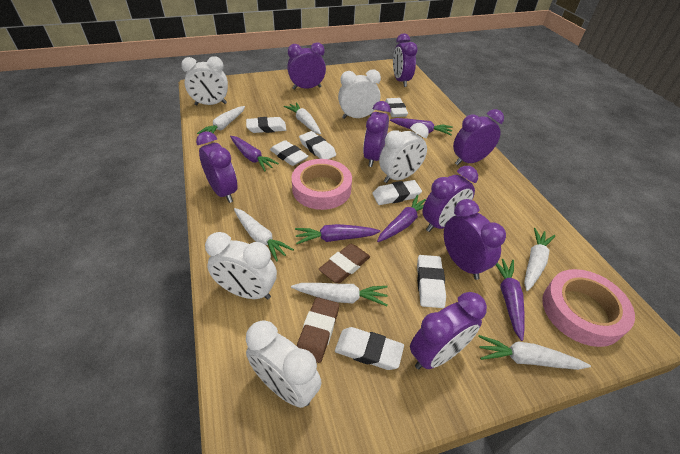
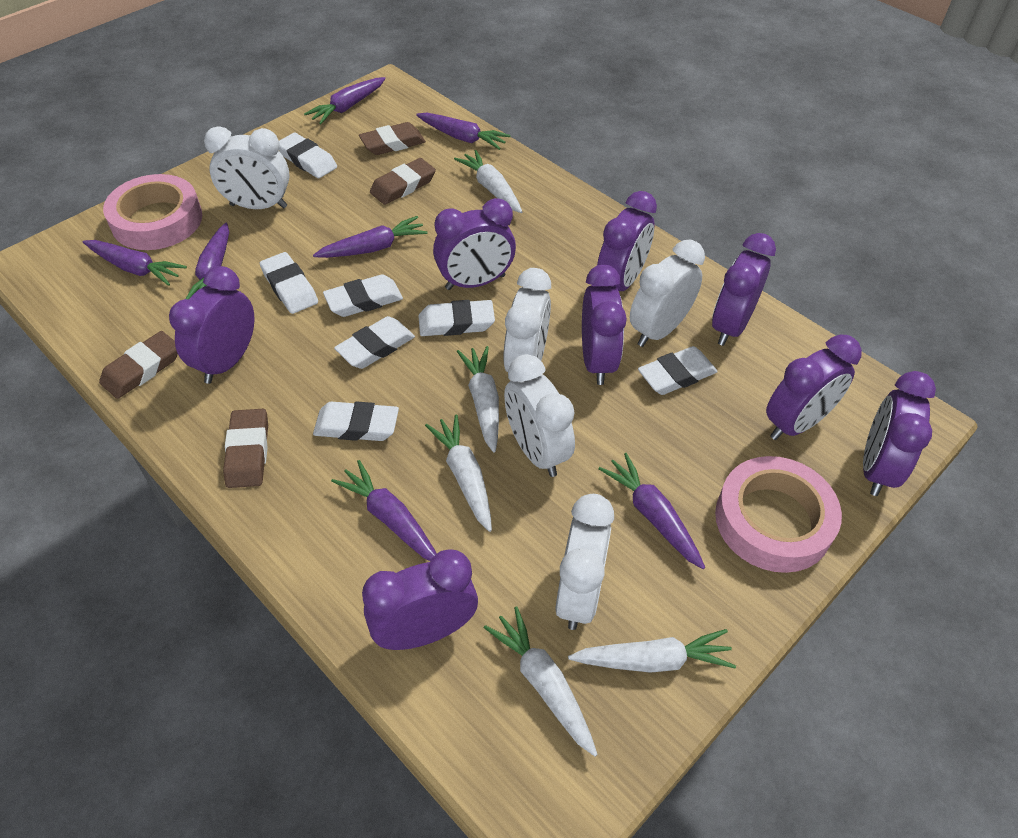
brown eraser: [297,297,339,363] [319,244,370,283] = 2 -> [99,331,178,399] [223,409,268,488] [359,122,426,155] [370,158,436,205] = 4
purple carrot: [230,136,279,171] [295,224,380,244] [377,195,426,242] [390,118,453,135] [496,259,525,341] = 5 -> [83,240,187,286] [186,223,229,300] [304,77,386,124] [313,216,428,258] [331,460,437,561] [416,113,511,150] [599,453,705,569] = 7
white carrot: [197,106,245,134] [234,208,294,262] [284,102,321,134] [291,283,388,306] [478,335,591,370] [524,228,555,291] = 6 -> [425,414,492,532] [454,150,522,213] [457,346,499,453] [484,606,598,757] [568,629,736,673] = 5

